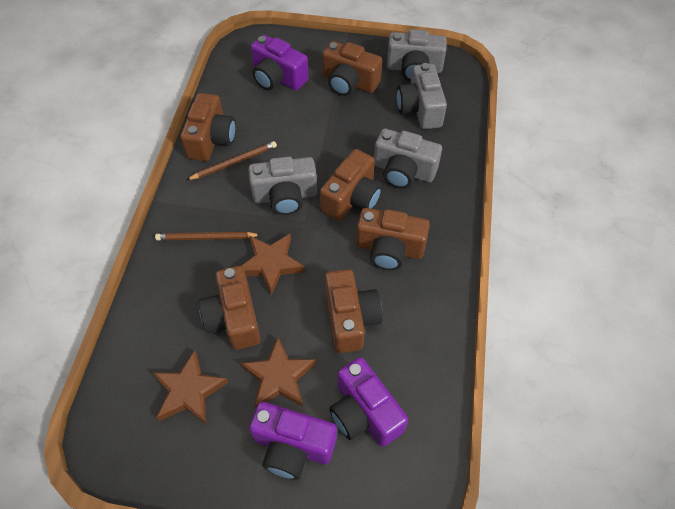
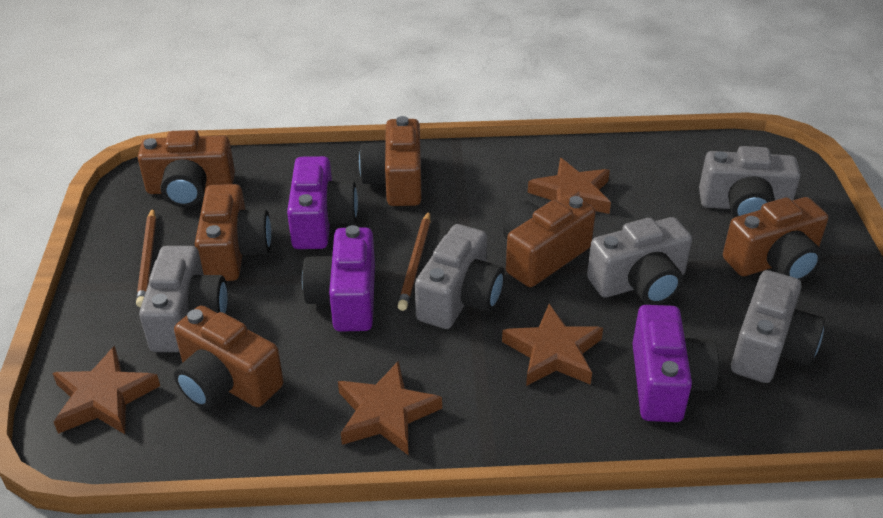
brown star: [153,350,229,424] [241,233,305,295] [241,337,316,409] = 3 -> [53,346,160,434] [338,361,442,455] [502,304,603,386] [528,158,611,214] = 4
grey camera: [248,156,317,215] [374,129,442,189] [387,29,447,82] [397,63,447,129] = 4 -> [139,246,228,352] [415,224,504,329] [587,217,692,305] [699,146,801,218] [731,270,825,383] = 5

